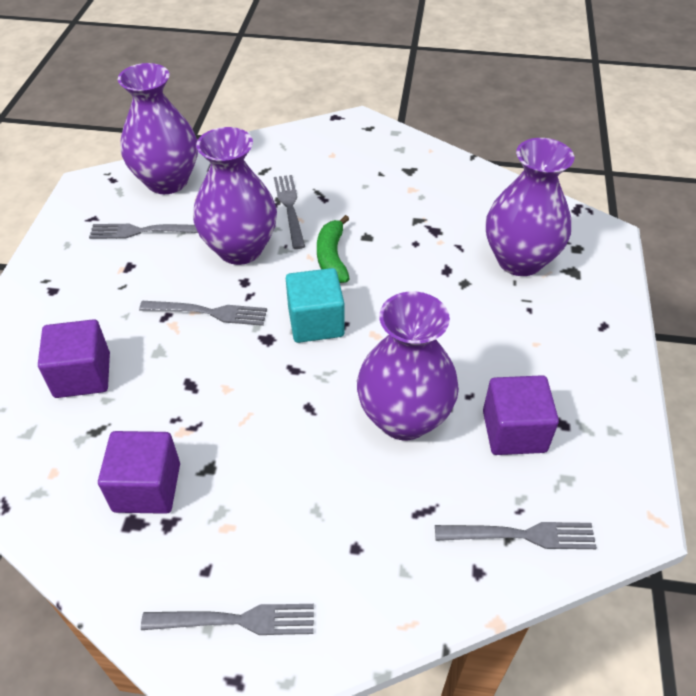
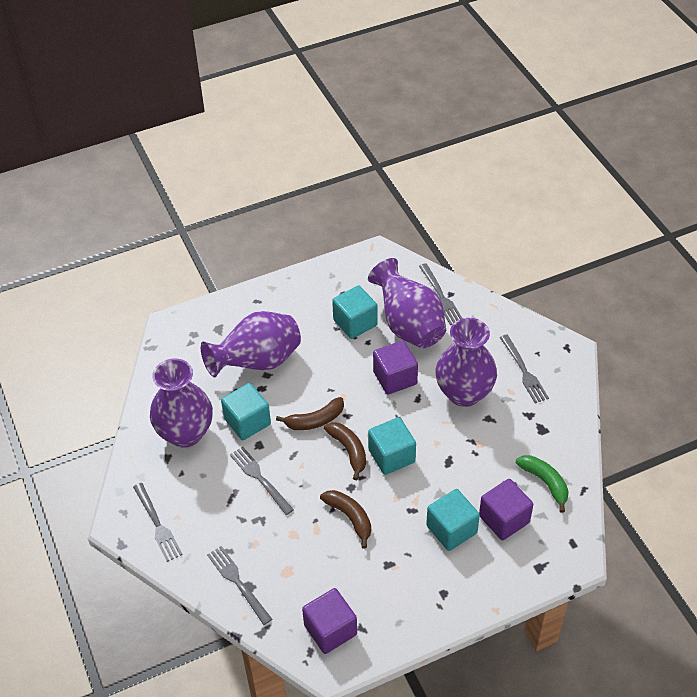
brown banana: none = 0 -> [276,397,344,430] [320,490,371,549] [324,422,366,480] = 3
turquoise cube: [286,268,345,343] = 1 -> [221,383,271,440] [332,285,377,339] [368,417,416,475] [426,489,480,551] = 4

